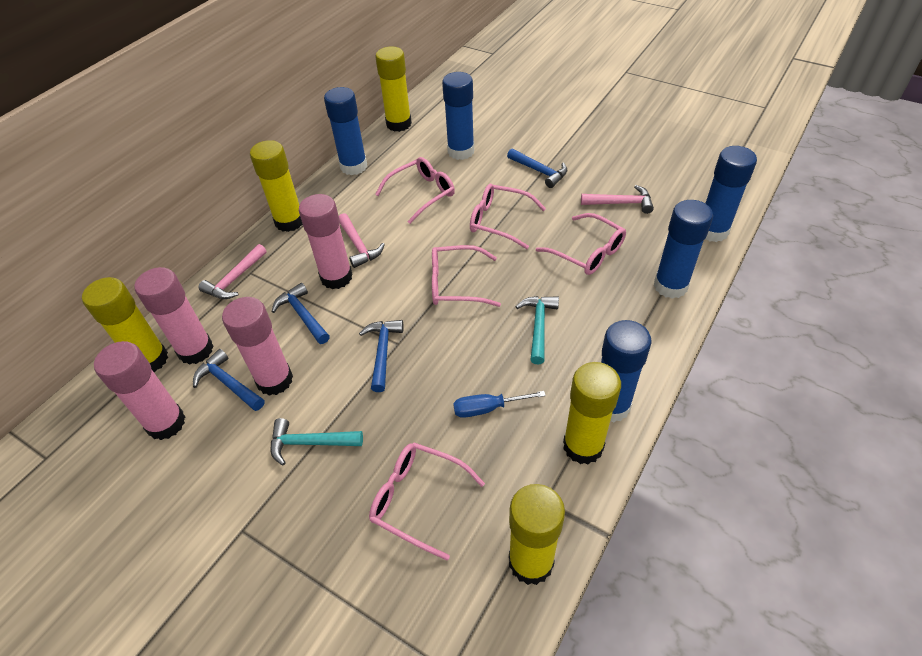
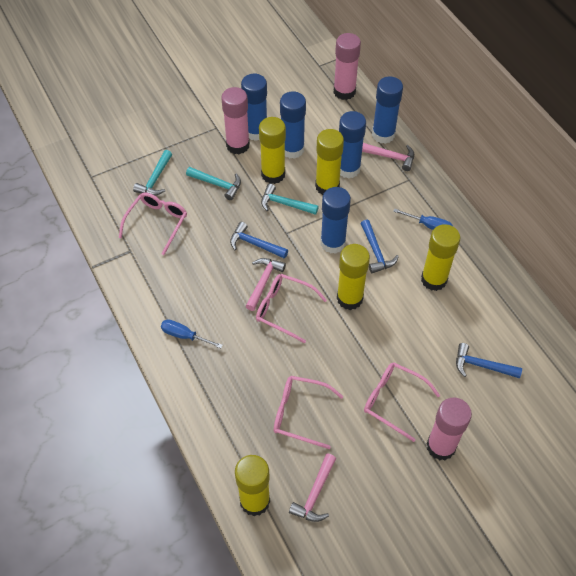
blue hammer: [193,349,265,411] [272,283,330,344] [359,320,404,392] [507,148,567,188] = 4 -> [230,222,288,259] [361,220,399,273] [456,343,522,378] = 3
blue screwdriver: [453,391,546,418] = 1 -> [161,319,223,348] [393,209,453,230] = 2
pink glasses: [369,443,485,560] [375,157,455,224] [432,245,501,307] [470,184,546,249] [536,213,626,275] = 5 -> [119,193,187,255] [256,274,327,343] [274,376,343,449] [364,363,440,442] = 4
pink glue stick: [94,341,185,440] [135,267,214,365] [222,297,293,396] [299,194,353,289] = 4 -> [221,87,250,154] [334,33,361,100] [427,398,472,461] = 3
turquoise hammer: [271,418,363,466] [515,296,559,364] = 2 -> [133,150,172,196] [186,167,241,200] [261,184,319,215] = 3

